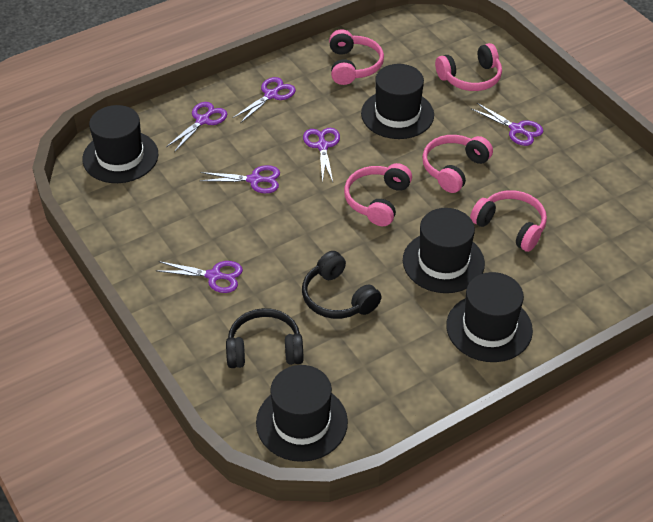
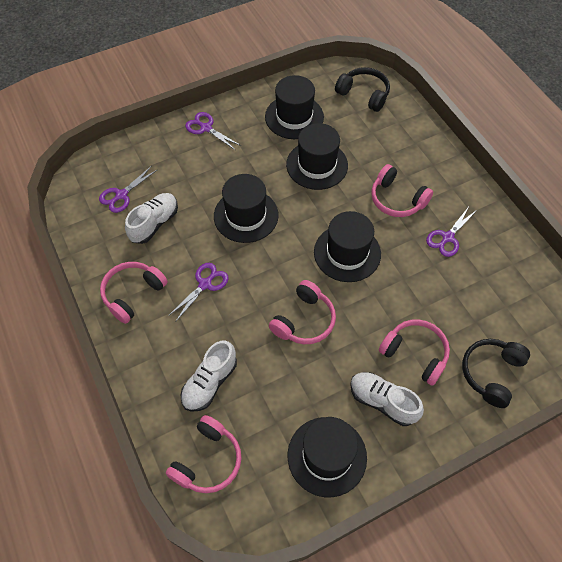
purple scissors: [155,261,243,293] [166,102,227,152] [199,165,280,193] [233,77,296,123] [303,128,340,183] [471,103,543,146] = 6 -> [99,166,158,213] [168,263,229,321] [185,112,241,150] [426,205,478,257] = 4
white shoe: none = 0 -> [125,193,178,244] [181,340,237,412] [350,372,424,426] = 3

